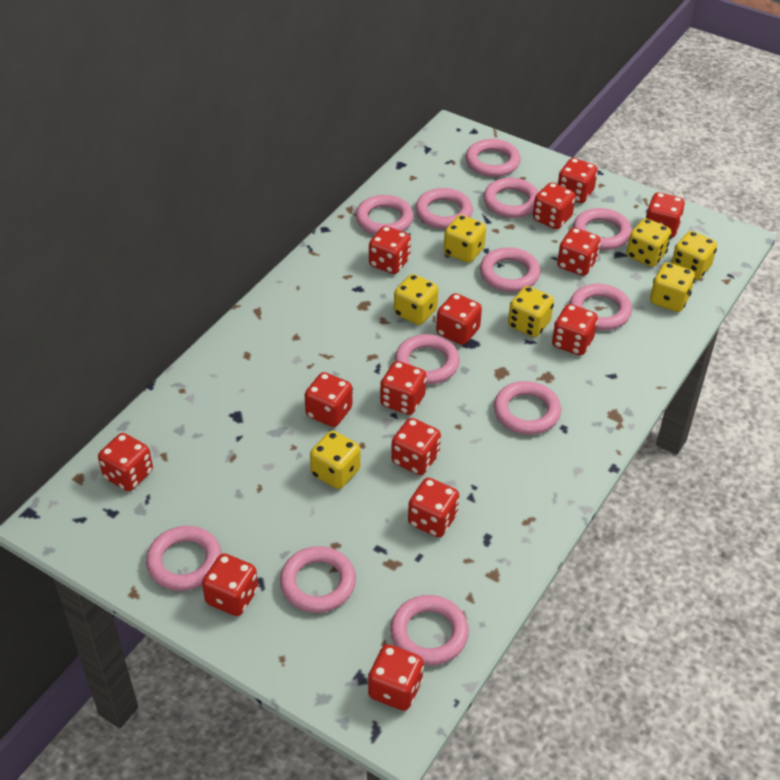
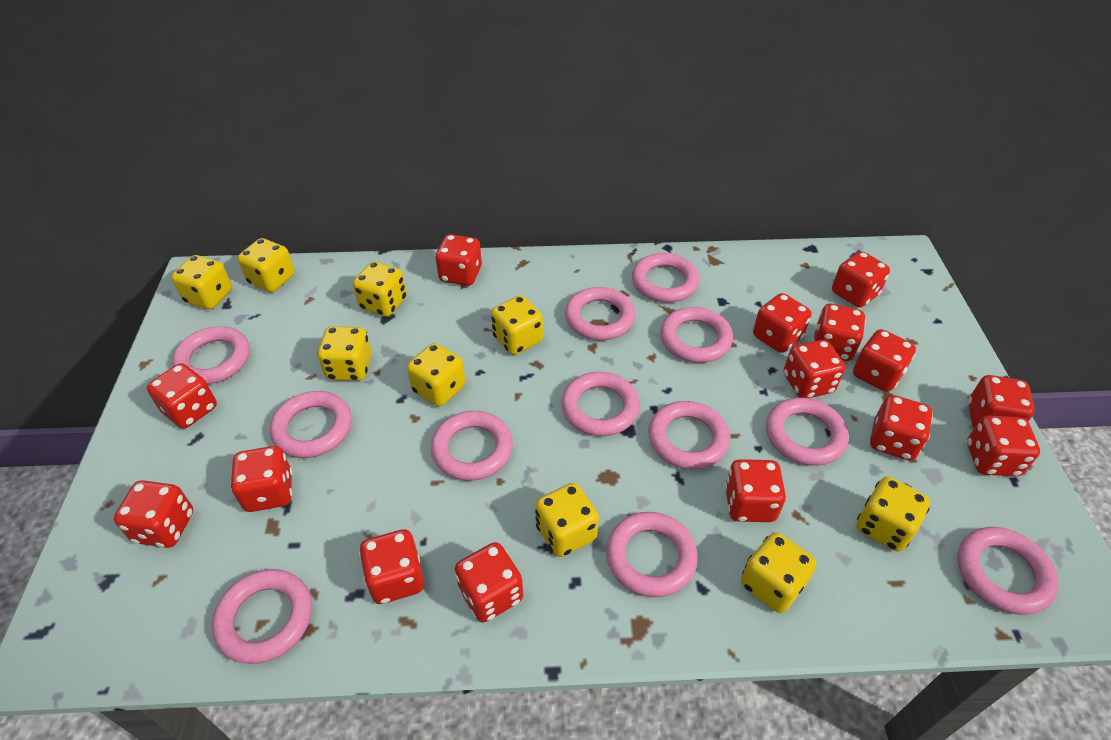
red dice: [98,433,153,491] [202,553,258,616] [305,372,353,427] [368,644,424,711] [369,226,411,274] [380,361,426,415] [391,418,441,475] [408,478,459,537] [436,293,482,345] [533,183,576,229] [552,304,598,356] [557,228,601,276] [558,158,598,203] [646,192,685,238] = 14 -> [114,480,193,548] [147,363,217,429] [230,446,293,512] [359,529,424,604] [435,234,482,286] [455,542,523,623] [725,459,786,522] [753,293,811,353] [784,340,845,398] [813,304,866,361] [832,251,890,308] [853,329,916,392] [870,395,933,460] [967,415,1040,477] [968,375,1035,428] = 15
yellow dice: [310,431,361,489] [394,274,438,325] [444,215,486,263] [508,286,554,337] [627,218,671,267] [650,262,695,312] [671,231,717,280] = 7 -> [171,255,232,309] [238,238,295,292] [317,326,372,381] [353,261,407,317] [407,343,466,407] [491,295,543,355] [535,483,599,557] [741,532,816,613] [856,477,930,552] = 9

